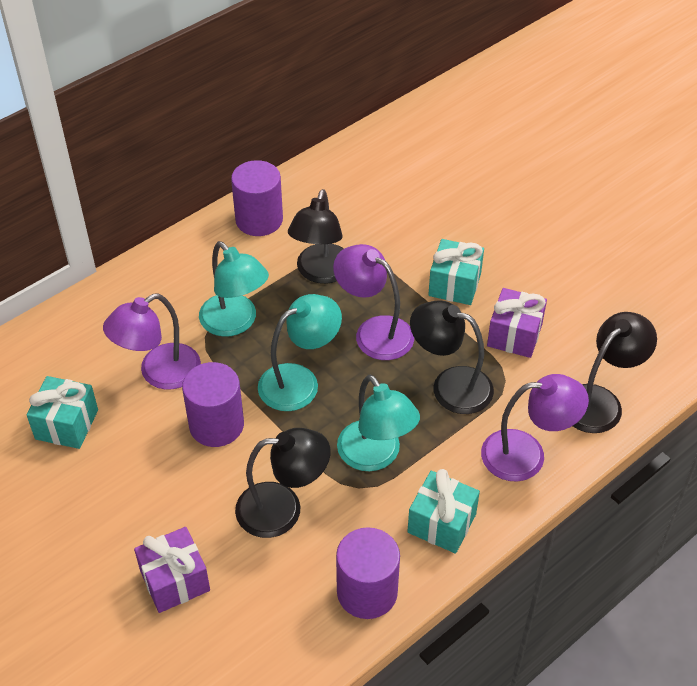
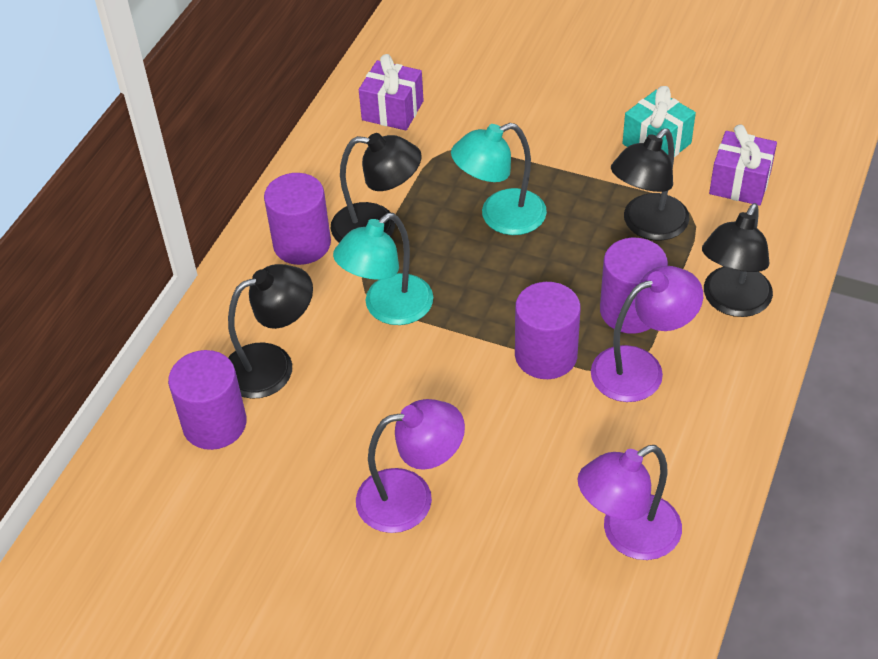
purple cylinder: [182,362,244,447] [231,160,283,236] [336,527,400,619] = 3 -> [168,350,247,450] [264,173,331,265] [515,282,581,379] [600,238,668,334] = 4
turquoise gift: [27,376,98,449] [407,469,480,553] [428,239,484,305] = 3 -> [622,86,696,157] = 1
turquoise lamp: [199,241,269,337] [258,294,342,411] [337,375,420,471] = 3 -> [333,213,433,325] [451,123,547,235] = 2

